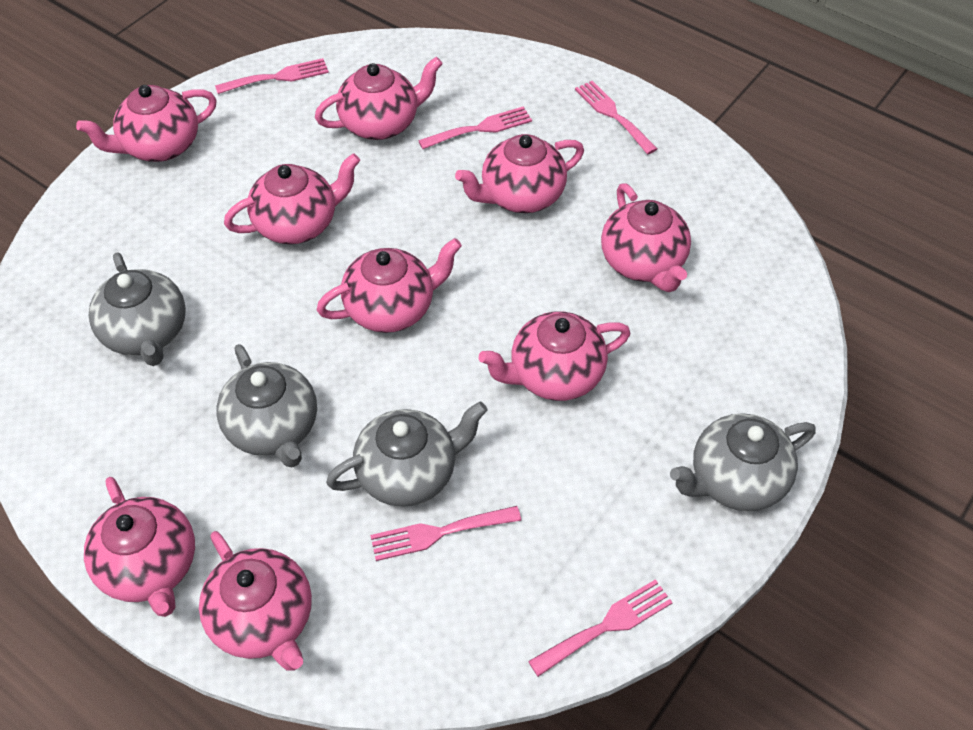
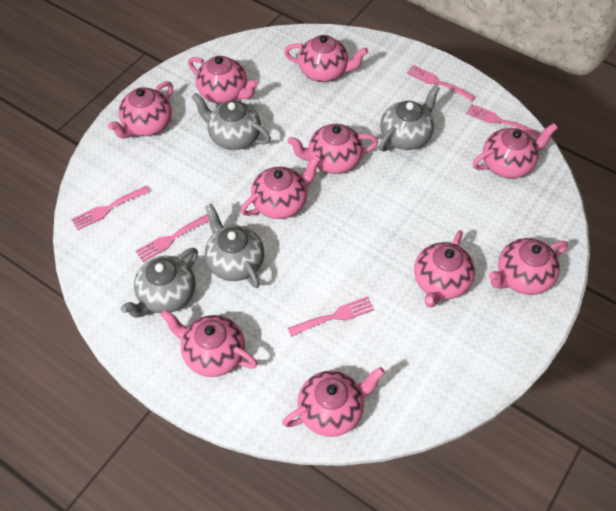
pink teapot: [76,85,217,162] [84,477,195,617] [199,531,312,671] [224,153,360,244] [315,57,443,140] [317,238,462,333] [455,134,584,213] [479,311,630,401] [601,183,691,292] = 9 -> [108,81,173,139] [161,310,258,377] [188,56,258,104] [241,155,321,219] [282,367,385,437] [284,35,368,82] [287,124,378,174] [414,230,475,308] [473,123,558,179] [489,238,568,295] = 10

